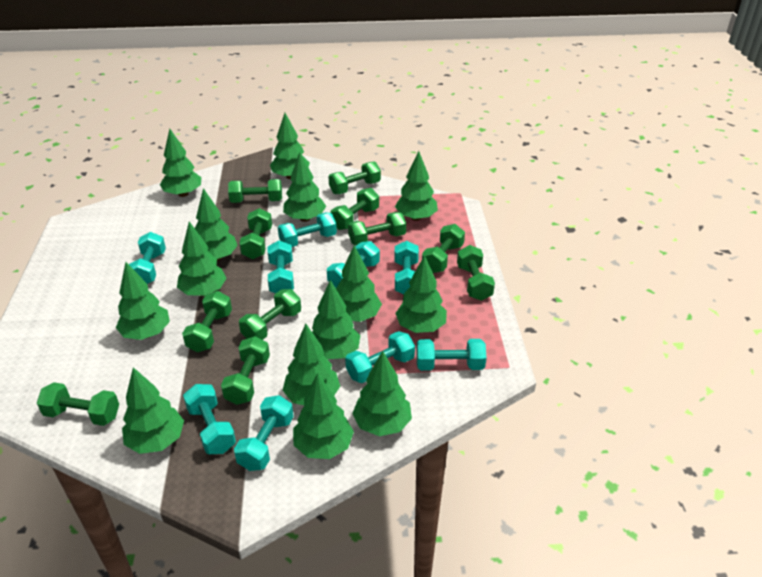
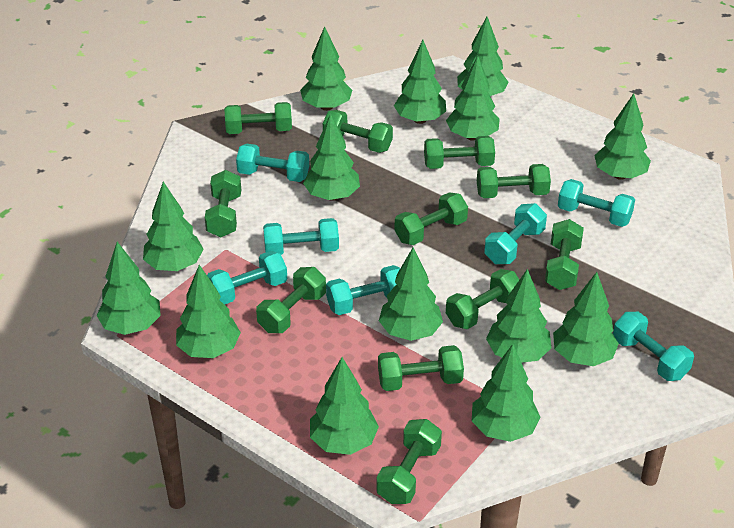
turquoise dumbbell: [129,232,166,284] [183,384,236,454] [234,395,294,471] [268,240,294,293] [278,212,337,247] [327,241,380,288] [345,331,415,383] [395,241,419,294] [416,339,486,371] = 9 -> [207,251,287,305] [236,144,309,182] [263,218,339,255] [326,265,400,315] [484,203,547,264] [558,179,635,227] [613,312,694,381] = 7

